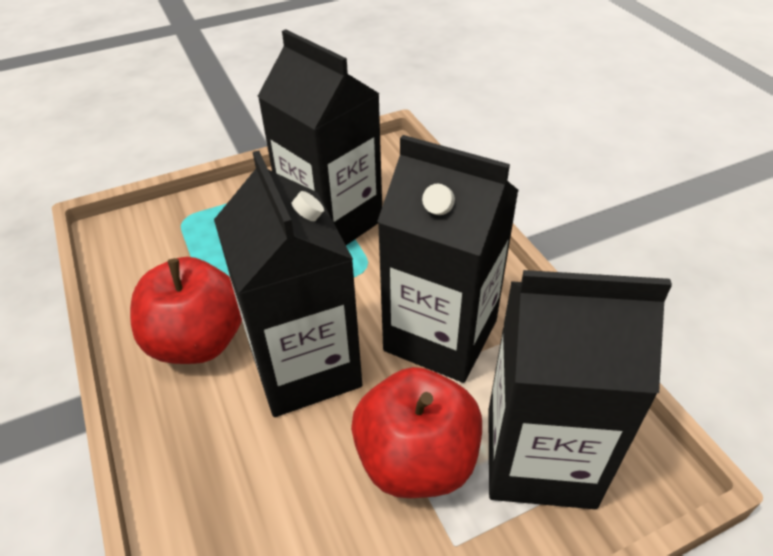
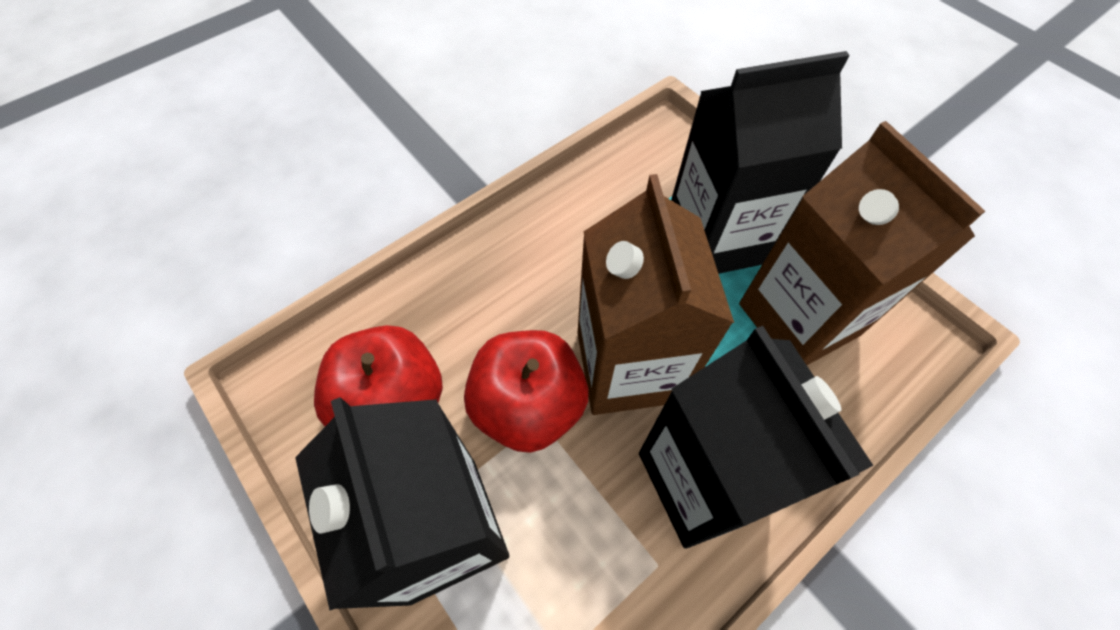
black carton: [214,151,362,417] [257,29,382,245] [377,135,519,383] [488,270,672,509] = 4 -> [295,397,509,611] [639,326,873,549] [671,51,850,274] = 3
brown carton: none = 0 -> [578,174,734,415] [739,121,985,365] = 2

